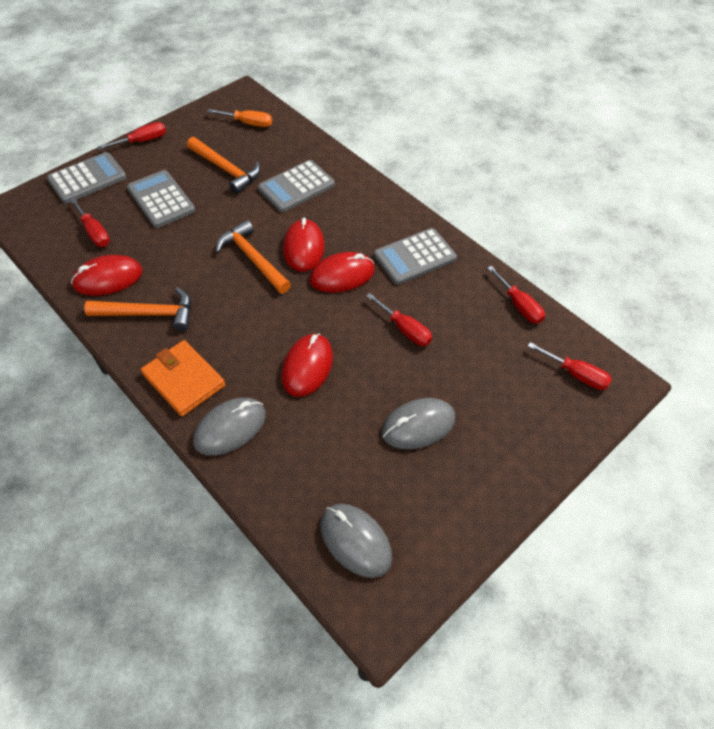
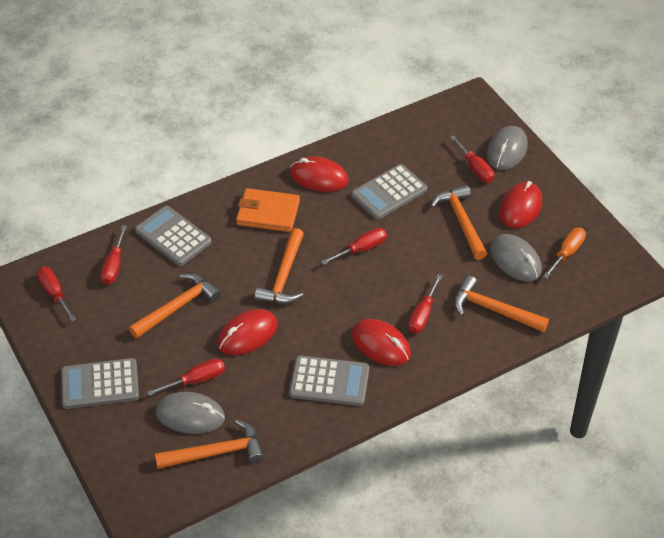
orange hammer: [84,287,191,331] [187,137,260,194] [216,220,291,294] = 3 -> [129,273,221,338] [155,419,264,469] [255,228,304,304] [431,185,487,260] [454,275,549,332] = 5
red screwdriver: [70,198,110,247] [98,122,166,150] [366,293,432,346] [487,266,545,324] [528,342,612,390] = 5 -> [37,267,77,322] [100,225,127,285] [147,358,225,396] [321,228,387,265] [408,274,442,334] [450,135,494,183] = 6

